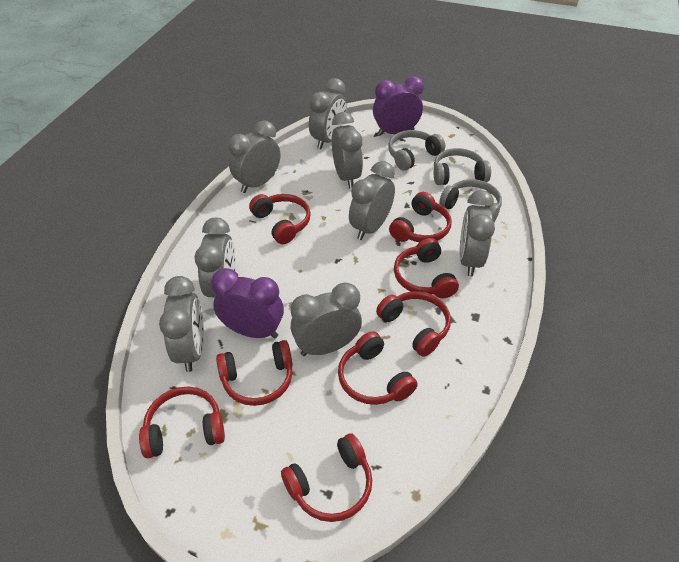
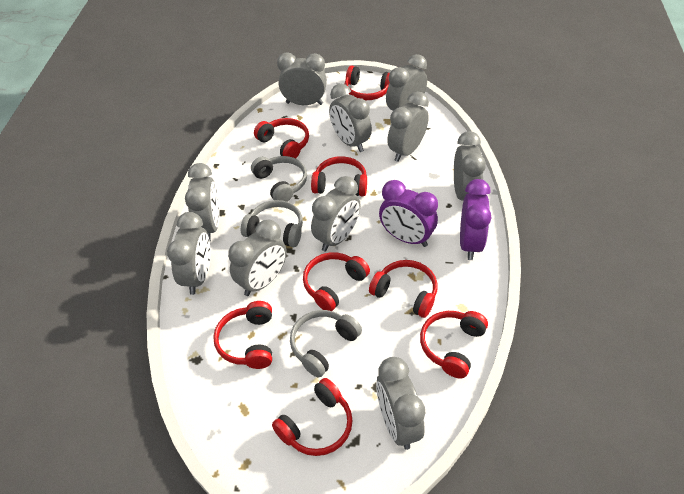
grey clock: [159,276,204,372] [195,218,236,297] [228,120,280,193] [290,282,362,356] [309,78,347,149] [332,112,363,189] [349,161,395,240] [459,190,495,276] = 8 -> [167,212,211,295] [185,163,220,241] [228,220,287,296] [277,52,327,105] [311,176,360,252] [329,84,372,152] [376,357,425,450] [386,54,427,111] [387,91,429,162] [454,131,486,200] = 10

